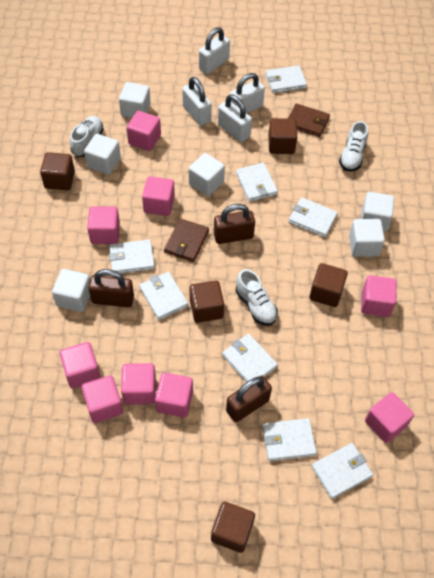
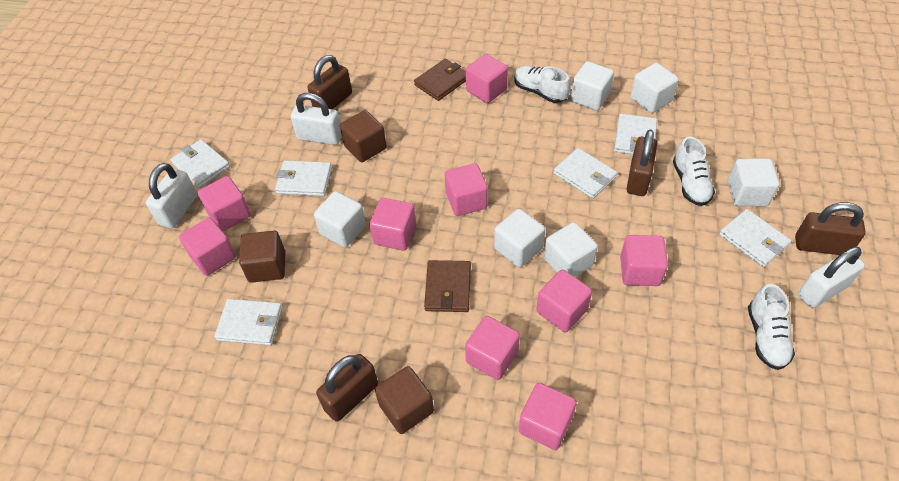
brown cube: [40,152,75,190] [190,280,224,323] [211,502,255,553] [268,118,297,154] [309,263,348,307] = 5 -> [239,230,285,283] [340,110,387,162] [375,366,434,434] = 3
brown padlock: [88,269,134,307] [214,204,255,244] [226,376,272,422] = 3 -> [308,55,352,109] [316,354,378,422] [627,130,657,196] [795,202,866,255] = 4
white padlock: [182,77,212,126] [199,27,230,74] [218,94,252,142] [229,73,265,113] = 4 -> [146,163,197,228] [291,93,342,145] [798,247,865,308] = 3
white wallet: [109,239,155,274] [139,272,188,320] [222,333,278,382] [236,163,278,202] [263,418,317,461] [265,66,307,93] [288,197,338,237] [311,443,373,499] = 8 -> [171,139,230,188] [214,299,283,346] [275,160,332,196] [554,148,617,199] [614,113,657,155] [719,209,791,267] = 6

